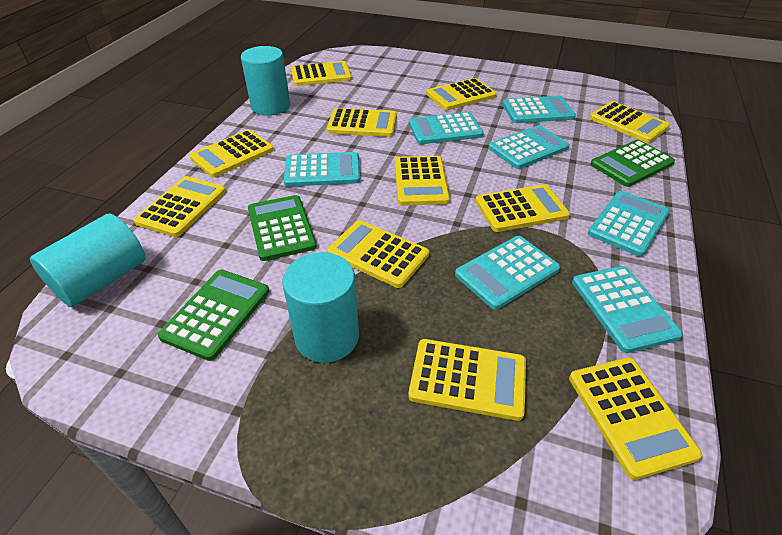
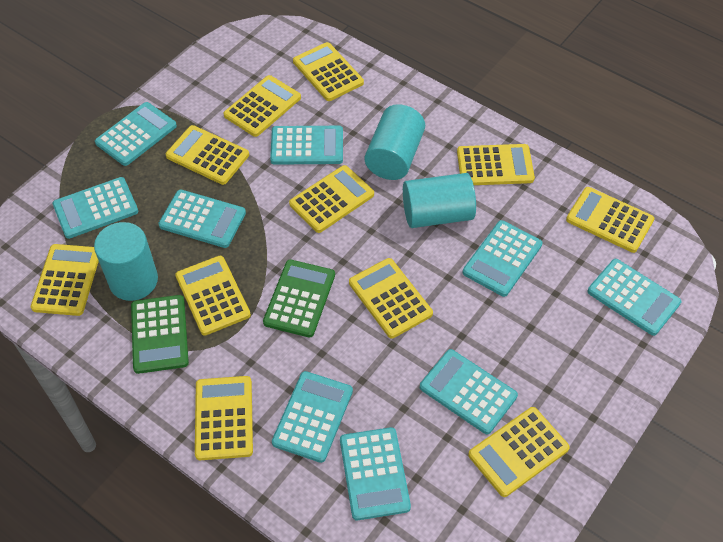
green calculator: [158,270,269,361] [248,195,317,261] [590,140,675,187] = 3 -> [131,295,189,374] [263,260,335,338] = 2
turquoise calculator: [284,152,360,187] [409,112,483,144] [455,236,560,310] [488,125,570,169] [502,96,576,123] [572,266,683,353] [588,191,670,257] = 7 -> [53,177,138,239] [95,102,177,166] [158,189,246,248] [270,126,343,165] [272,371,353,463] [340,427,411,520] [420,349,518,434] [462,220,542,297] [587,259,681,336] = 9

